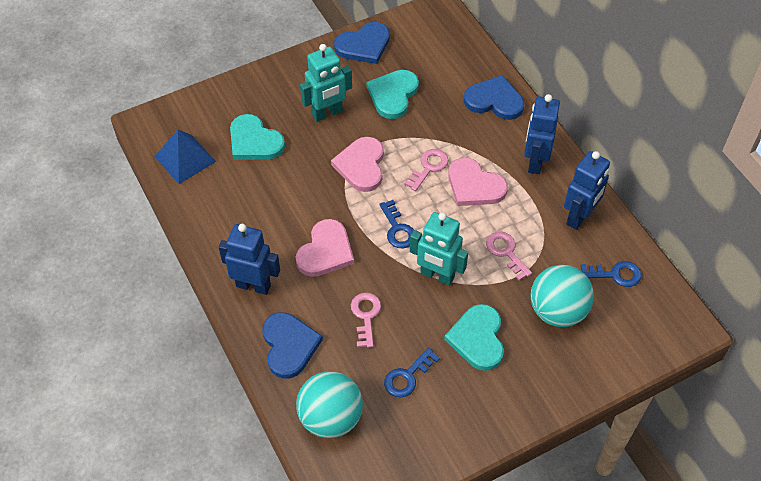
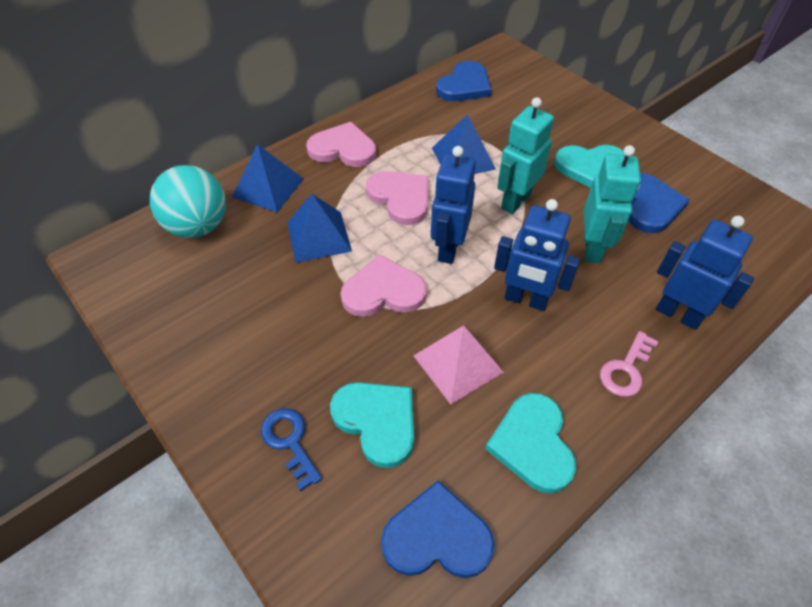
blue key: [379,200,414,248] [384,348,440,397] [581,261,641,287] = 3 -> [261,408,322,491] = 1
blue pyramid: [154,130,216,184] = 1 -> [232,144,304,212] [287,194,352,263] [432,114,496,174] = 3
pink key: [351,293,381,348] [404,149,448,191] [486,232,532,281] = 3 -> [600,331,659,397] = 1
pink pyramid: none = 0 -> [413,325,504,405] = 1
turquoise ball: [296,371,363,438] [530,265,594,327] = 2 -> [150,165,226,238] = 1

